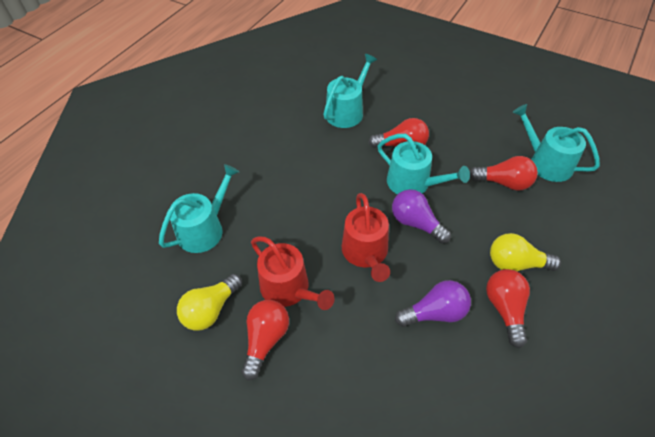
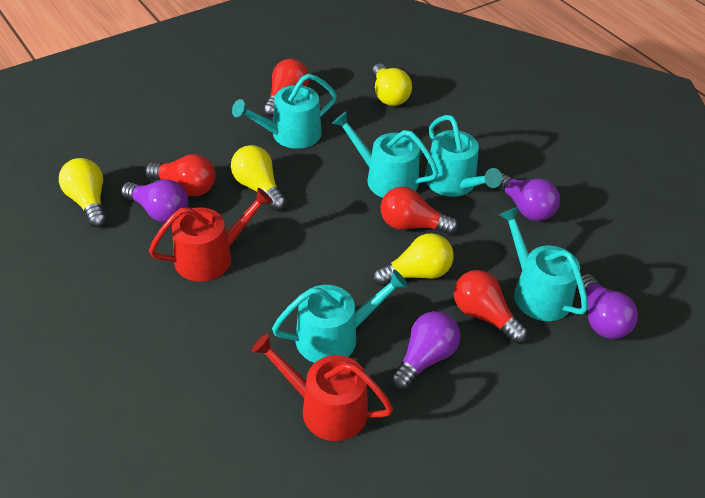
purple light bulb: [392,189,451,243] [395,280,471,327] = 2 -> [121,179,188,223] [390,311,460,390] [496,173,560,221] [577,274,638,339] = 4
turquoise watering can: [159,164,239,253] [323,54,377,128] [377,134,470,194] [512,104,600,182] = 4 -> [232,74,337,149] [272,270,408,363] [332,111,439,198] [425,115,502,197] [499,207,588,321] = 5
yellow light bulb: [177,274,242,331] [490,233,561,271] = 2 -> [59,158,107,228] [231,145,286,211] [372,64,412,106] [372,233,454,286] = 4

